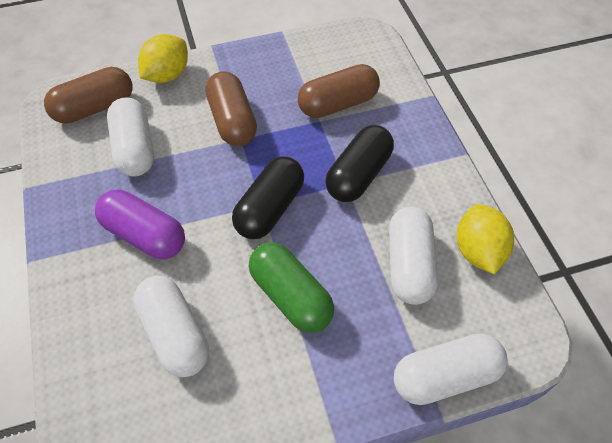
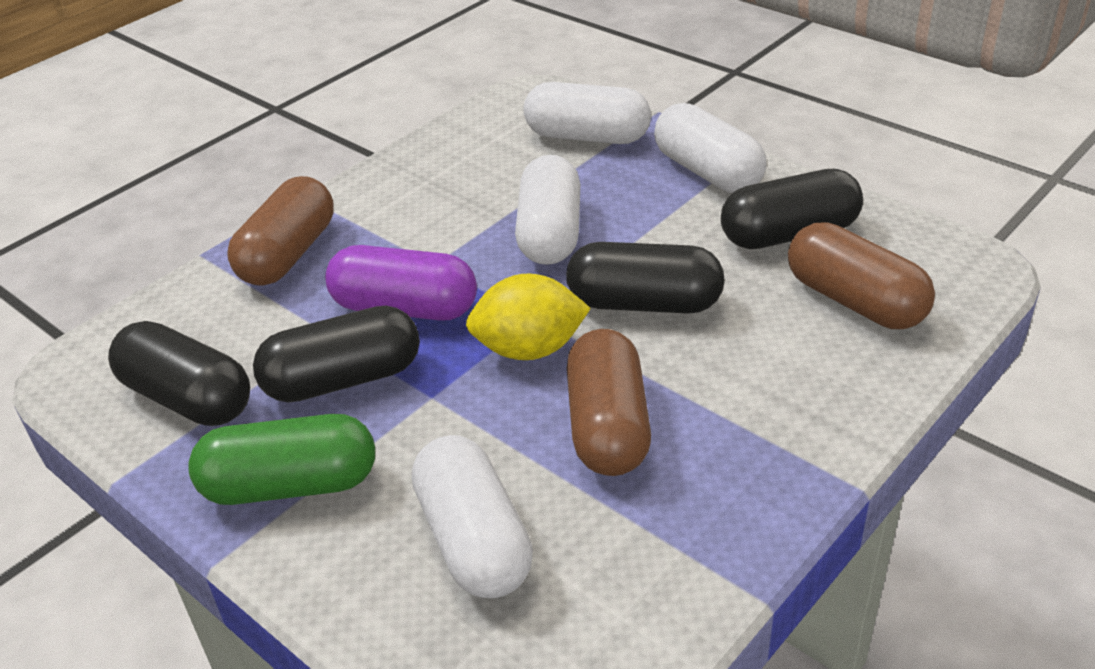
black capsule: [232,156,304,239] [325,125,394,202] = 2 -> [108,321,250,426] [253,306,420,402] [566,242,725,314] [721,169,863,249] = 4
yellow lemon: [138,34,188,83] [457,204,514,274] = 2 -> [466,274,591,360] = 1

